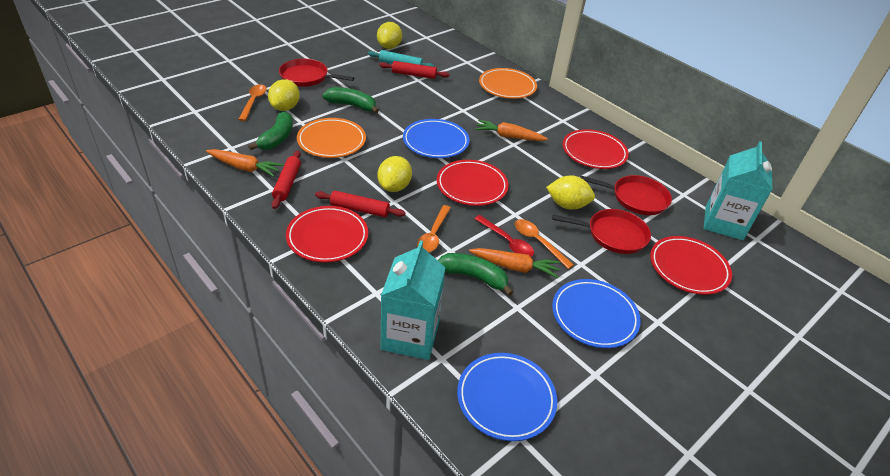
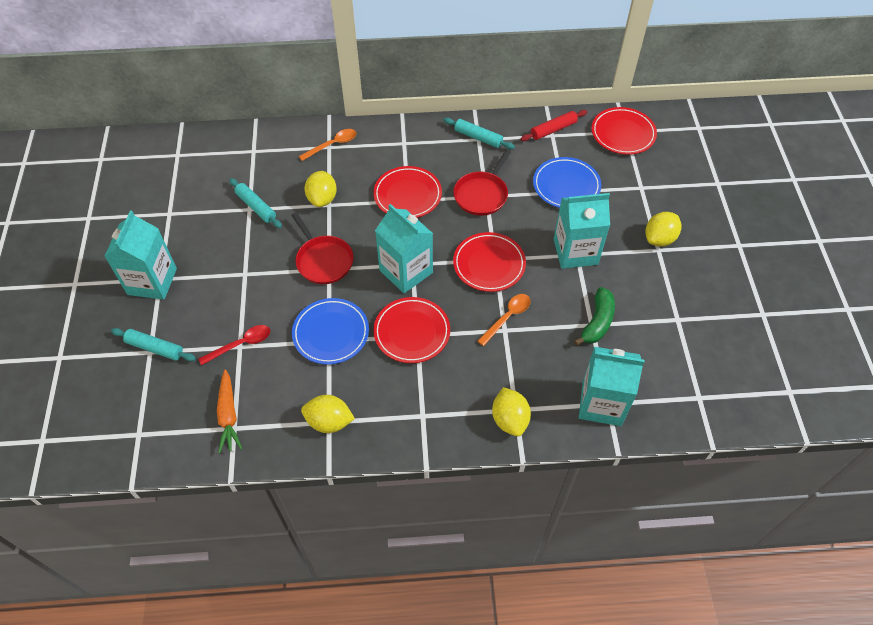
blue plate: [403,119,469,158] [457,353,557,441] [552,279,641,348] = 3 -> [292,298,369,365] [533,157,601,208] = 2
green banana: [248,111,293,150] [322,87,379,113] [438,253,513,296] = 3 -> [574,287,615,345] = 1
orange carrot: [206,149,284,177] [469,248,560,278] [475,120,548,141] = 3 -> [217,370,242,454] = 1
orange plate: [297,118,366,158] [479,68,537,99] = 2 -> none = 0
orange spoon: [238,84,267,121] [418,205,451,252] [515,219,574,269] = 3 -> [299,129,356,161] [477,294,531,346] = 2
red pan: [279,59,354,87] [552,209,651,254] [580,175,672,215] = 3 -> [291,212,354,284] [453,149,511,216] = 2
red rolling pin: [272,150,301,209] [315,191,406,217] [379,61,449,79] = 3 -> [521,110,587,141] = 1
turquoise carton: [381,240,445,360] [703,141,772,240] = 2 -> [104,211,177,300] [375,204,433,293] [554,193,610,269] [579,347,645,426] = 4
turquoise rolling pin: [368,50,435,67] = 1 -> [111,328,196,361] [229,178,282,228] [443,118,515,149] = 3

